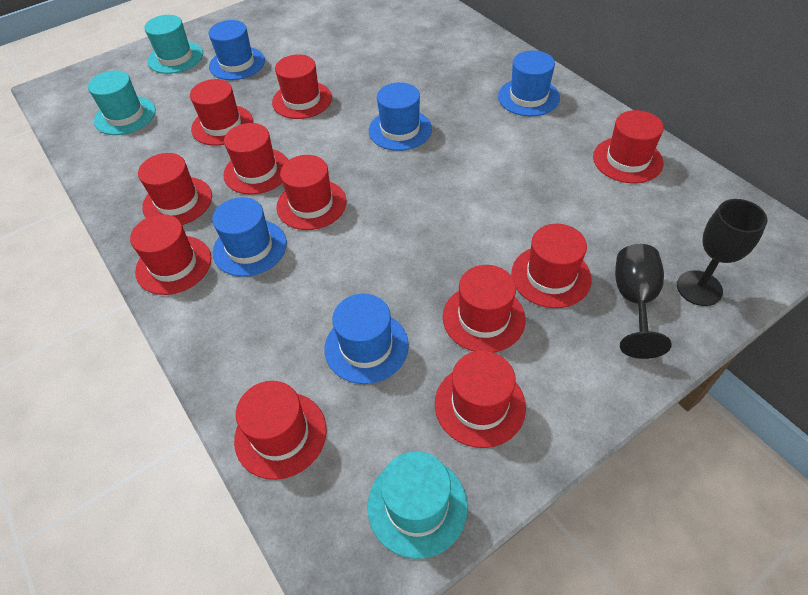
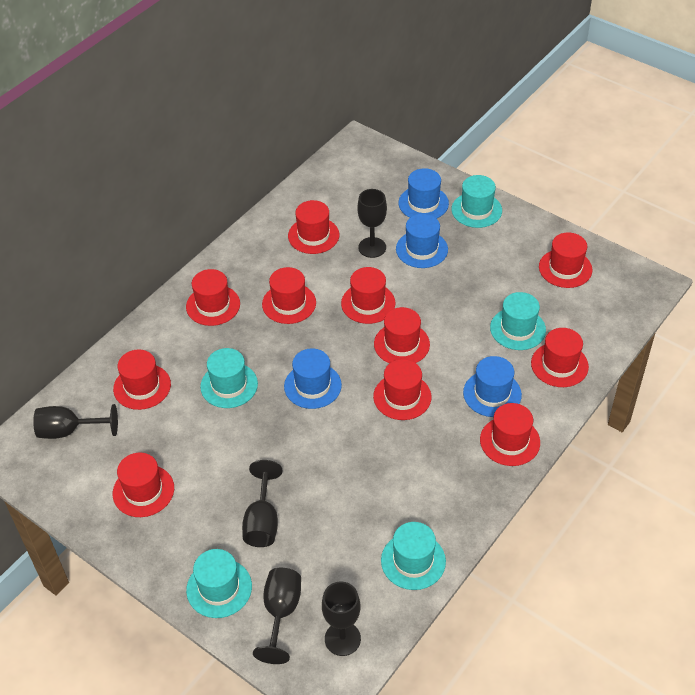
black goblet: [615,244,672,359] [677,199,768,306] = 2 -> [33,404,118,439] [242,460,283,547] [253,568,301,664] [322,582,361,656] [357,189,387,258] = 5
blue hat: [209,20,265,80] [212,197,287,277] [325,294,409,384] [369,82,432,151] [498,50,560,116] = 5 -> [284,348,342,409] [396,214,448,268] [399,168,449,219] [463,356,522,417] = 4
turquoise hat: [88,70,156,135] [144,15,203,74] [367,451,468,559] = 3 -> [186,549,252,618] [200,348,258,408] [381,522,446,590] [451,175,502,228] [490,292,546,350] = 5

